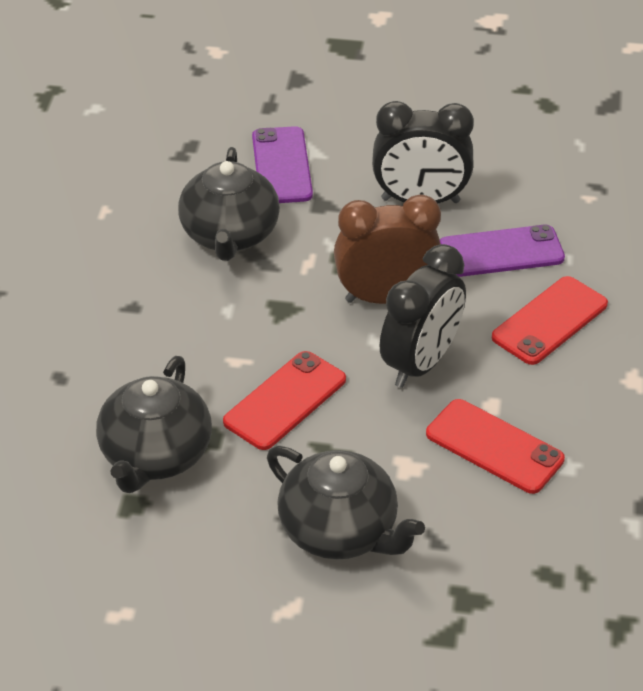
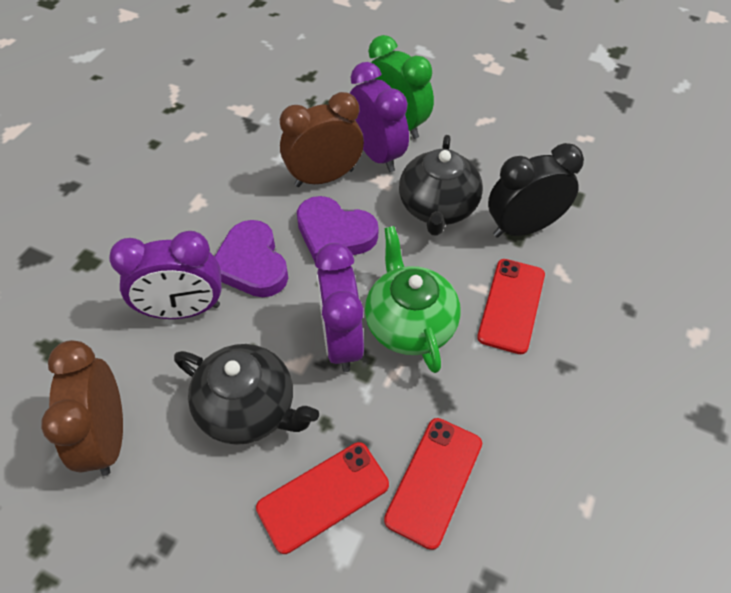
black clock: [372,101,474,204] [380,244,466,388] = 2 -> [488,143,584,238] = 1
black teapot: [96,356,212,493] [178,147,280,261] [267,446,425,560] = 3 -> [174,344,319,445] [399,135,483,236] = 2
brown clock: [334,194,441,304] = 1 -> [41,340,123,476] [280,92,364,187] = 2
green clock: none = 0 -> [366,35,434,139] = 1
green teapot: none = 0 -> [365,226,461,373] = 1
purple clock: none = 0 -> [109,231,222,319] [315,243,364,372] [350,62,409,172] = 3
purple heart: none = 0 -> [215,220,288,297] [297,196,379,262] = 2
purple phone: [252,126,313,203] [440,224,565,277] = 2 -> none = 0

